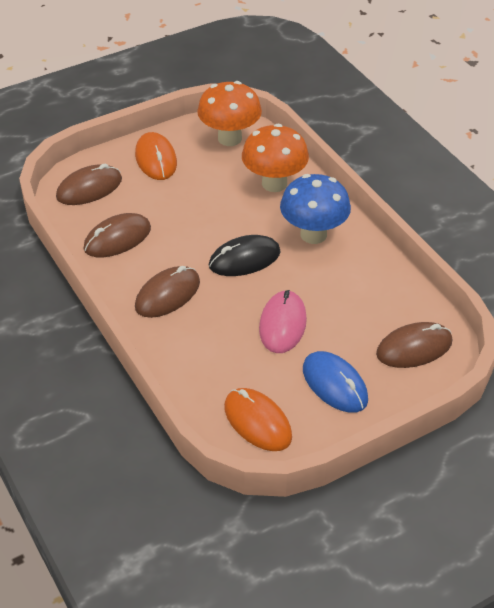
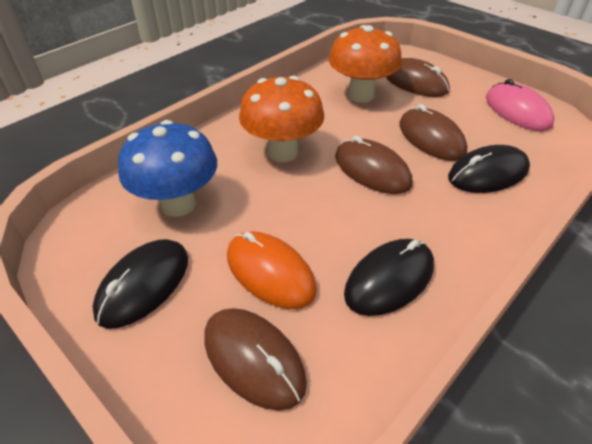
black mouse: [209,235,281,276] = 1 -> [92,239,188,329] [344,239,434,316] [448,145,530,193] = 3
blue mouse: [303,351,368,412] = 1 -> none = 0
orange mouse: [135,132,177,180] [224,388,292,451] = 2 -> [227,231,317,309] = 1

